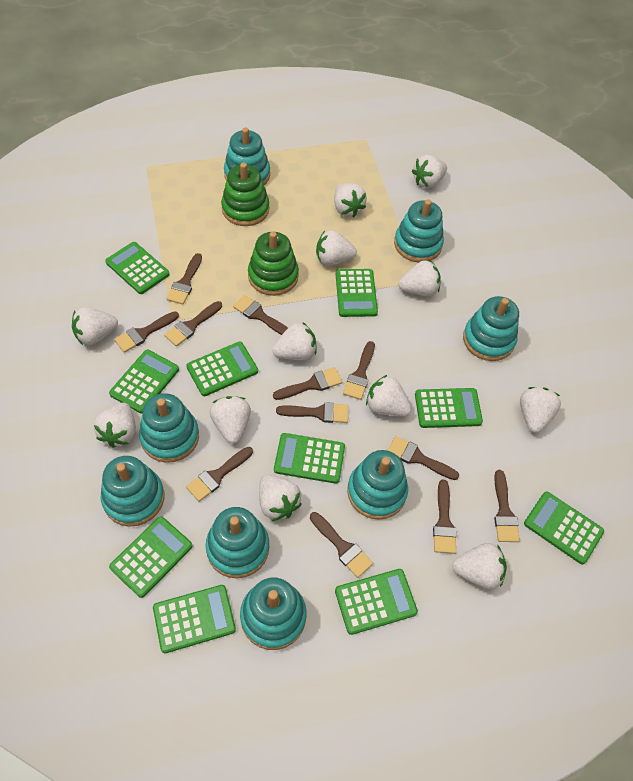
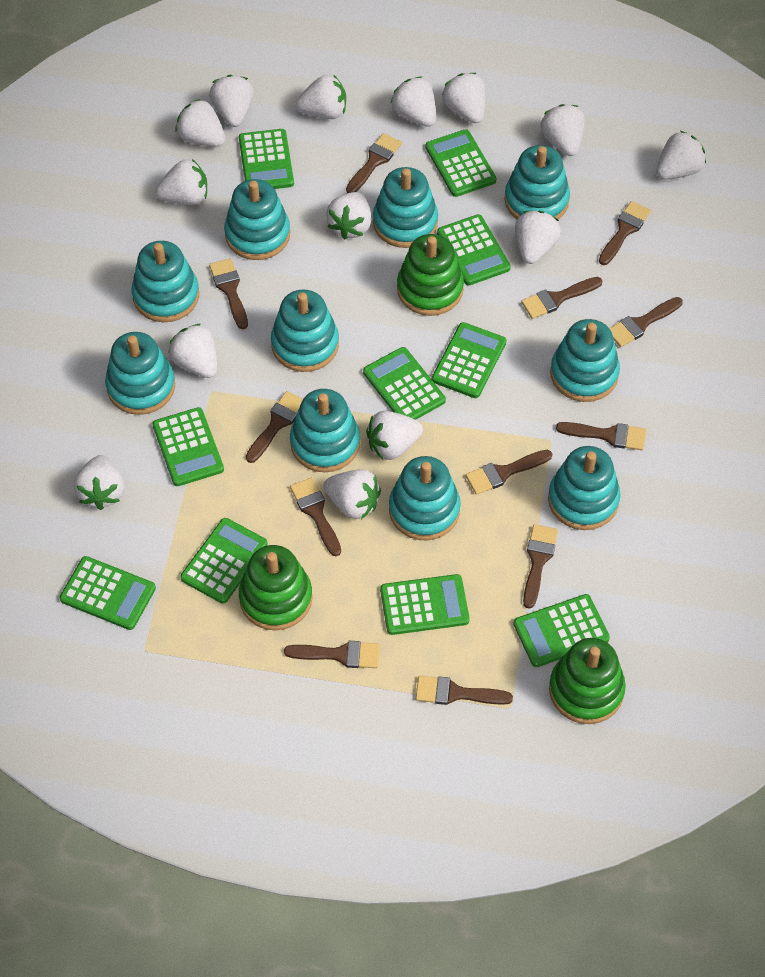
green stacking toy: [221,162,269,226] [248,231,299,296] = 2 -> [239,545,313,630] [397,234,464,316] [549,638,626,724] = 3
turquoise stacking toy: [101,456,164,527] [139,393,199,463] [205,507,269,578] [224,127,270,185] [240,577,307,650] [347,450,408,520] [394,199,444,262] [463,296,519,361] = 8 -> [105,332,175,415] [131,241,199,322] [224,179,290,260] [271,290,339,372] [290,389,360,472] [373,167,438,248] [389,456,461,541] [504,145,570,219] [548,446,620,530] [550,319,620,402] = 10
white strawberry: [72,307,118,345] [94,403,136,448] [210,396,251,444] [259,475,302,521] [272,322,316,360] [316,230,357,266] [334,183,367,217] [366,375,412,416] [398,260,440,296] [412,155,447,188] [452,543,507,589] [520,387,561,433] = 12 -> [74,455,124,510] [155,159,207,205] [168,324,217,378] [175,99,226,147] [209,75,254,127] [295,74,346,119] [324,469,381,519] [326,192,372,240] [366,411,423,460] [391,76,436,127] [442,73,485,123] [515,211,561,264] [541,104,585,156] [656,131,706,180] = 14

